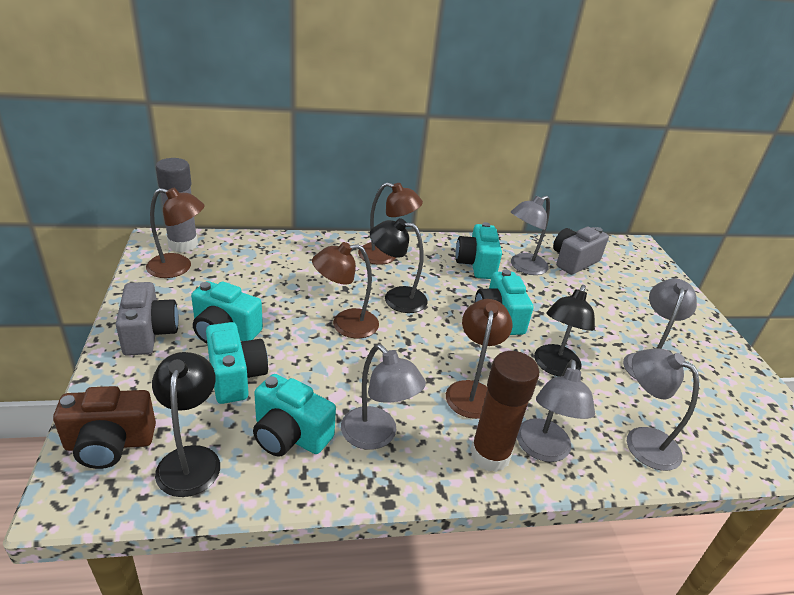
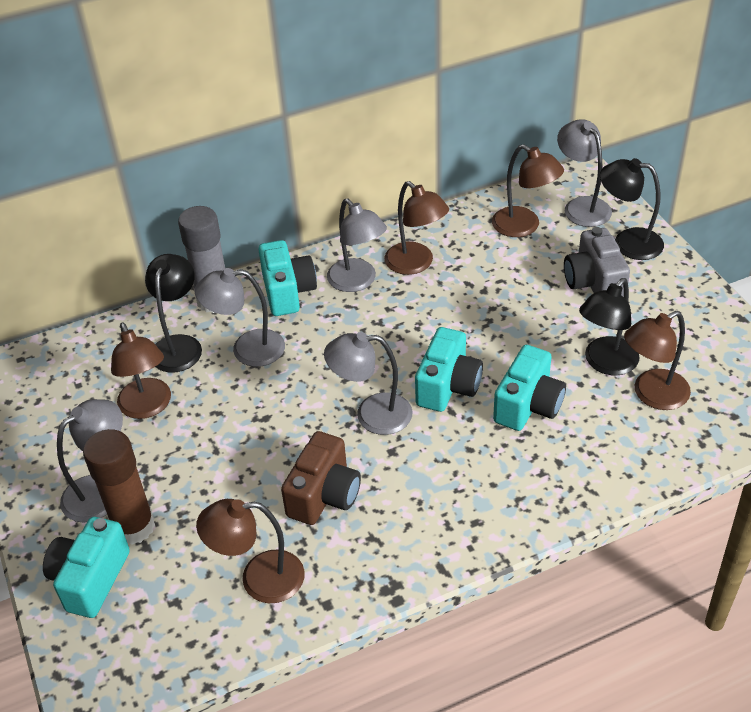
brown lamp: [146,188,205,278] [312,242,379,338] [358,182,423,265] [446,299,512,419] = 4 -> [111,323,171,419] [196,499,305,603] [384,181,449,275] [492,144,564,237] [624,311,691,410] = 5
grey camera: [116,282,179,356] [553,227,609,275] = 2 -> [564,227,630,297] = 1
turquoise camera: [191,281,263,343] [206,322,268,404] [253,374,336,456] [456,222,502,279] [475,269,534,335] = 5 -> [43,517,130,618] [258,240,317,316] [415,327,483,412] [493,345,566,431] = 4

